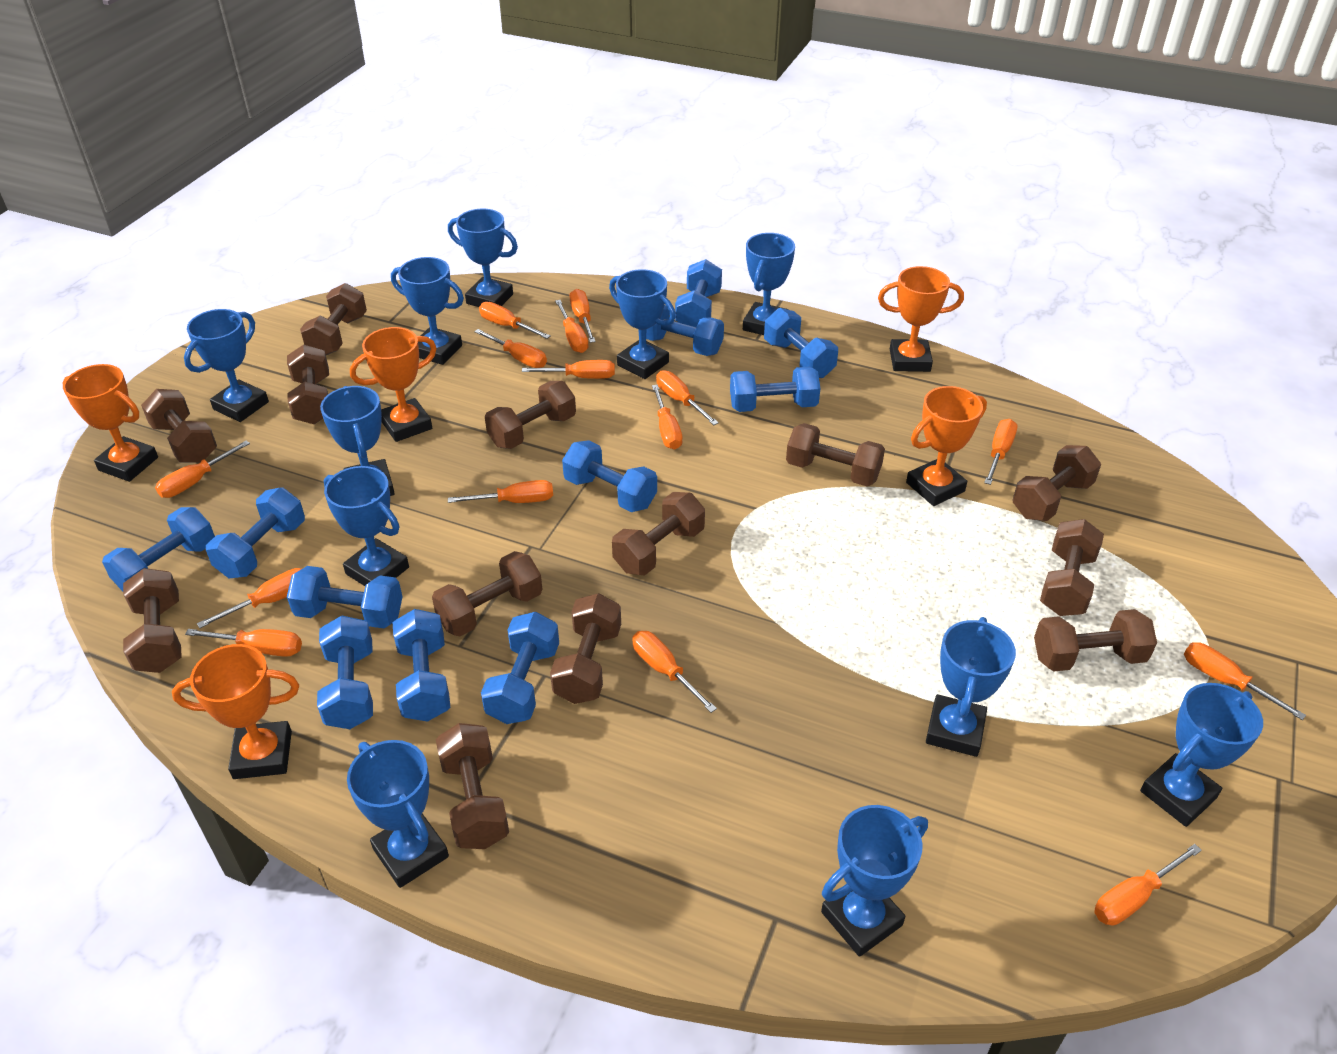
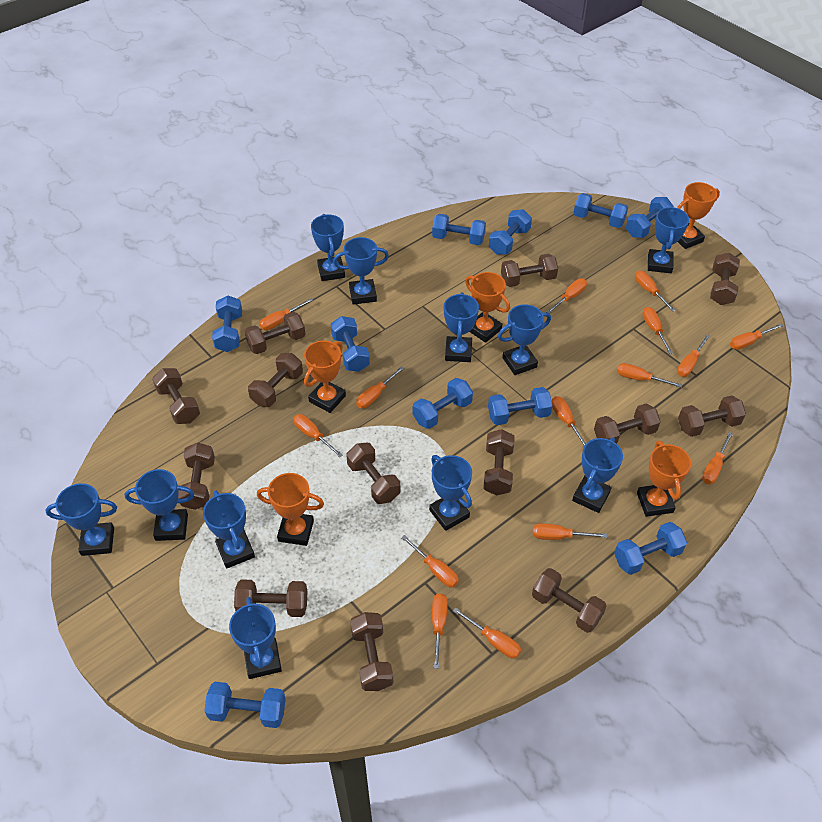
blue dumbbell: [102,507,215,591] [206,488,305,579] [287,566,403,628] [317,616,373,729] [393,609,450,722] [481,612,559,724] [562,440,657,512] [646,305,724,356] [675,259,722,327] [730,366,820,412] [764,308,838,378] = 11 -> [204,682,286,728] [212,296,242,352] [331,316,370,372] [413,378,473,429] [432,214,486,245] [488,387,552,425] [489,209,532,255] [573,193,628,228] [614,522,687,575] [626,197,674,238] = 10

